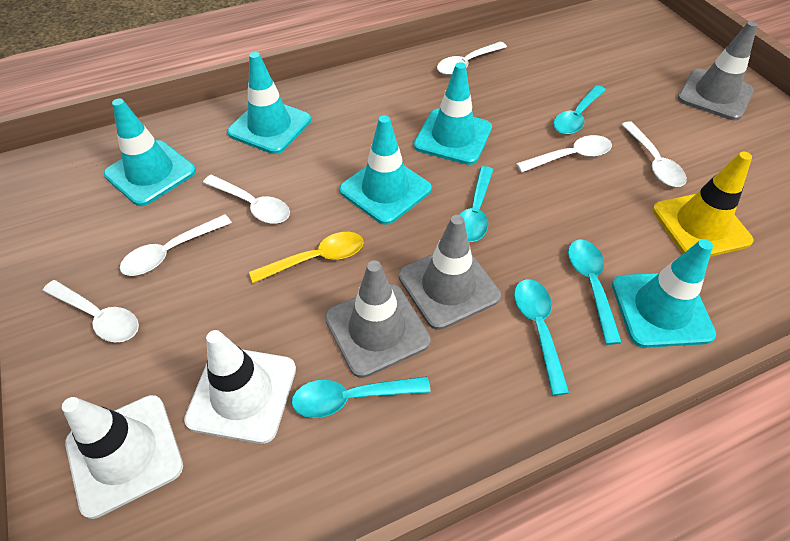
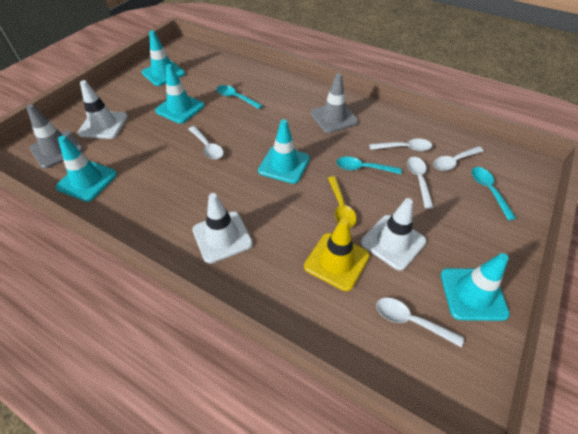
grey traffic cone: [325,261,431,378] [399,215,501,330] [678,21,758,120] = 3 -> [26,104,83,169] [310,73,358,133] = 2
turquoise spoon: [292,376,431,418] [460,166,493,242] [514,279,569,396] [553,85,606,135] [568,239,622,345] = 5 -> [216,85,263,109] [336,157,402,174] [472,167,516,220] = 3
white spoon: [43,280,139,342] [120,214,232,276] [203,175,290,224] [437,41,507,75] [516,135,612,173] [621,121,687,187] = 6 -> [189,126,224,159] [369,139,432,151] [376,298,464,347] [407,157,434,209] [433,146,484,171] = 5
white traffic cone: [62,395,183,519] [184,330,296,444] = 2 -> [77,80,128,139] [192,193,253,264] [361,198,427,271] = 3

